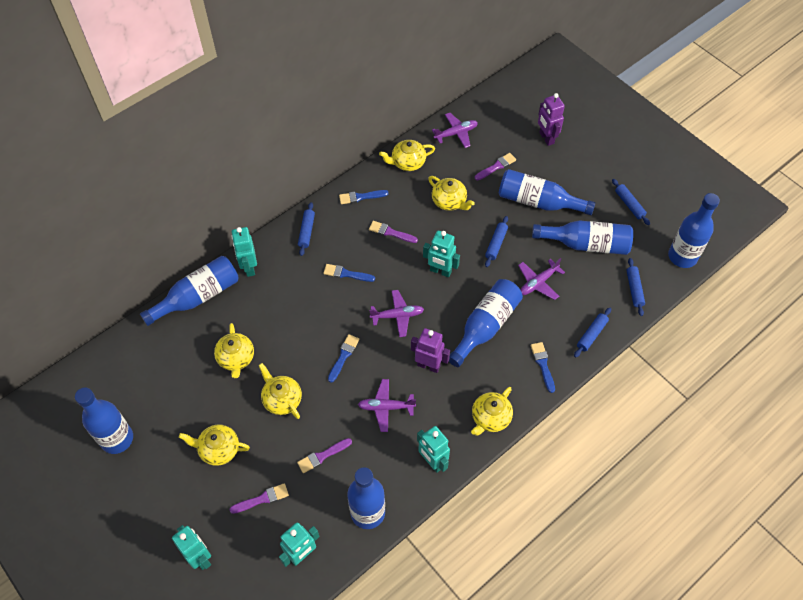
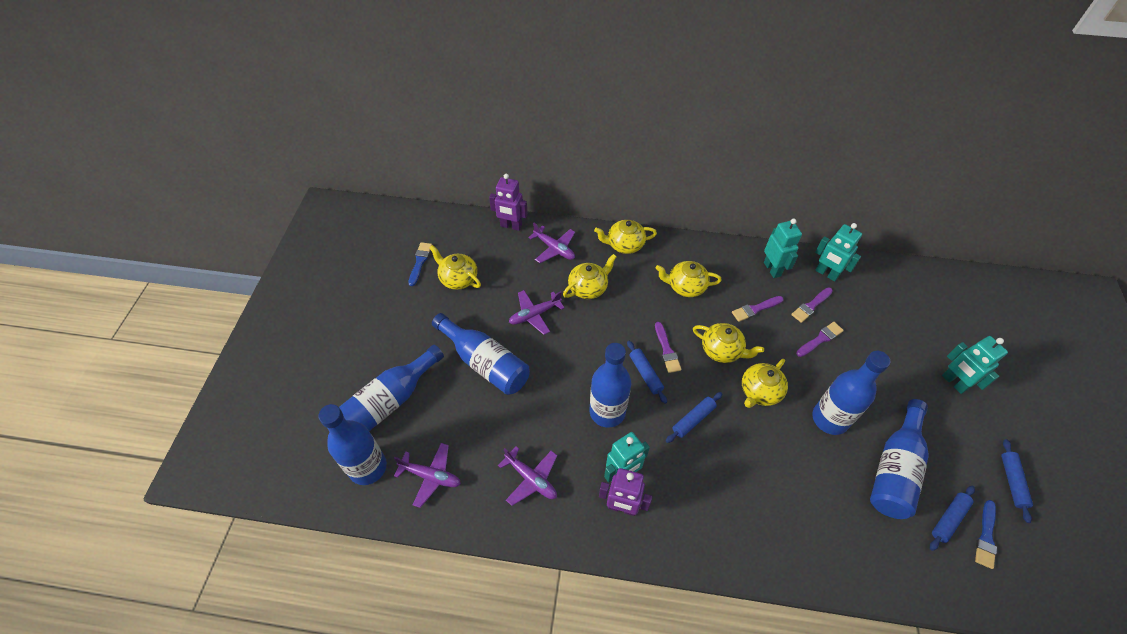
blue bottle: [75,388,133,454] [140,256,239,326] [347,467,385,529] [449,279,523,367] [498,169,595,215] [532,220,633,255] [668,193,720,268] = 7 -> [318,404,387,485] [339,345,444,431] [432,313,530,395] [590,343,631,428] [812,351,890,435] [870,399,929,519] = 6
blue brush: [323,264,375,282] [328,334,359,383] [339,190,388,204] [531,342,555,393] = 4 -> [408,242,432,286] [975,500,997,569] = 2
blue rolling pin: [298,202,315,256] [485,216,508,267] [574,308,611,358] [612,179,650,225] [626,258,645,316] = 5 -> [627,341,667,404] [666,392,723,443] [930,486,975,551] [1001,439,1033,523] = 4
turquoise robot: [172,525,211,570] [231,227,257,277] [279,522,319,567] [417,426,450,473] [423,231,460,277] = 5 -> [604,432,650,482] [764,219,802,278] [815,223,862,282] [942,336,1008,394] = 4

